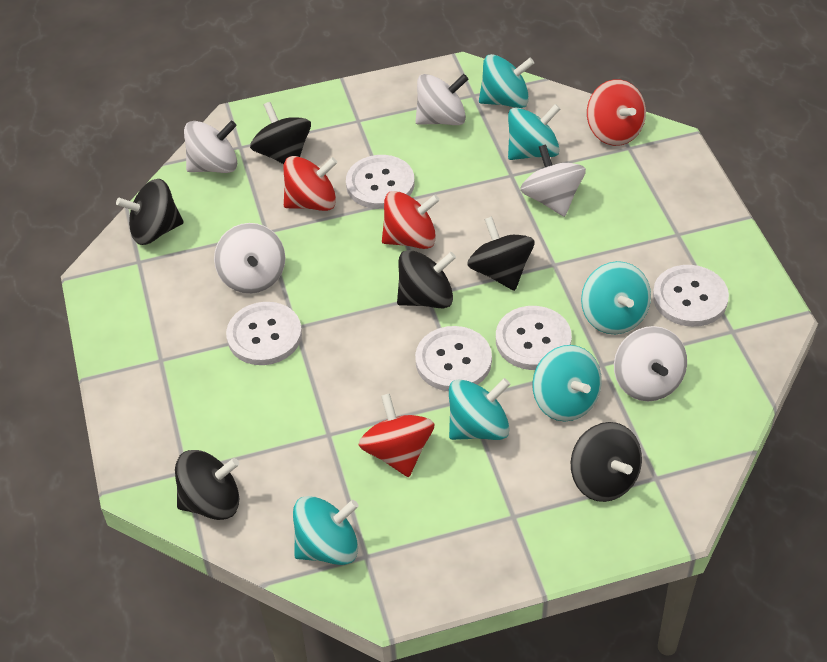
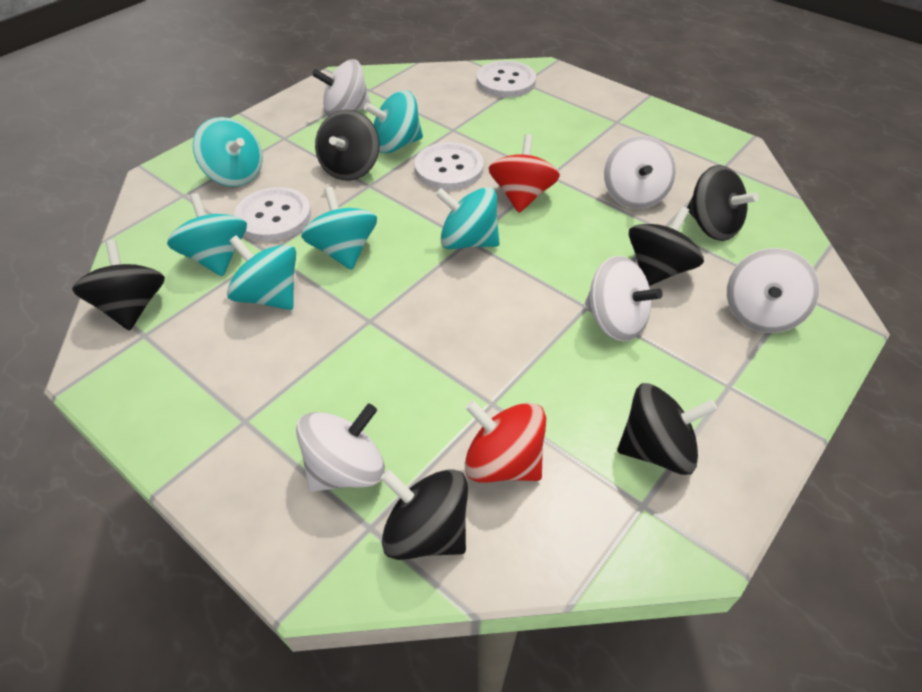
red spinning top: [284,156,337,211] [358,393,435,477] [382,191,440,249] [587,79,646,146] = 4 -> [465,400,546,483] [489,134,560,213] = 2
white button: [226,302,302,365] [346,155,414,209] [415,326,492,391] [496,306,572,370] [653,265,729,327] = 5 -> [234,187,311,241] [414,142,484,190] [477,61,536,98] = 3

